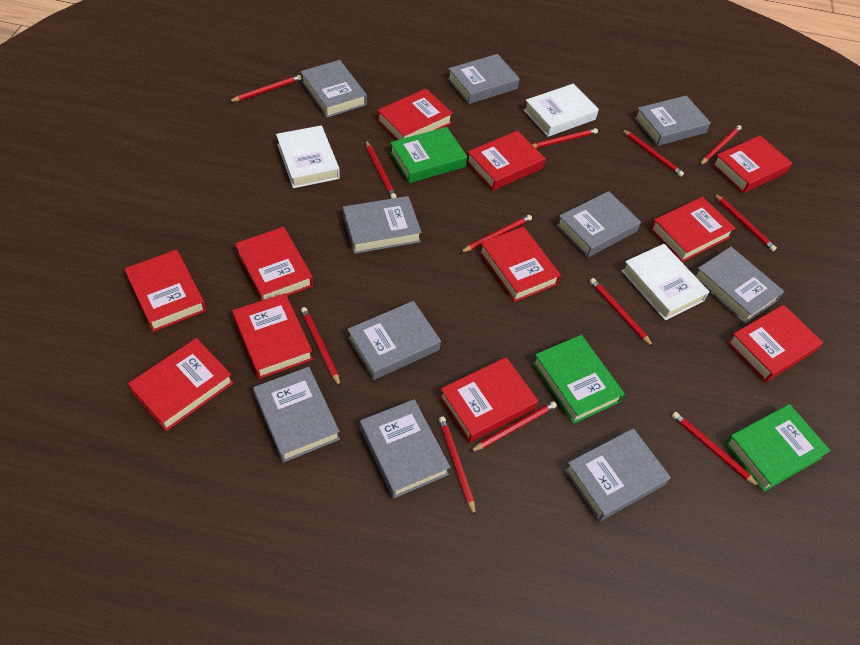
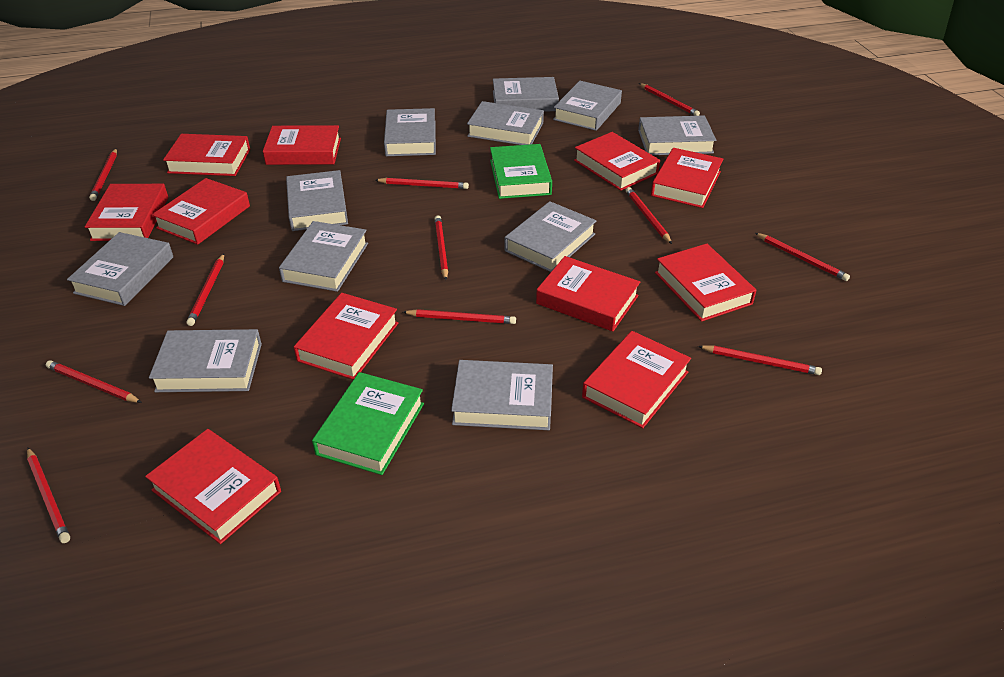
green book: [390,127,467,183] [533,335,625,424] [725,404,831,492] = 3 -> [312,372,424,475] [490,144,552,199] = 2
grey book: [253,367,340,463] [301,60,367,118] [343,196,422,254] [347,301,441,380] [360,399,450,499] [447,54,520,104] [556,191,641,258] [564,428,671,521] [634,95,711,146] [695,247,784,324] = 10 -> [67,232,173,306] [149,329,262,392] [279,221,368,292] [286,170,348,231] [384,108,436,156] [451,360,553,430] [467,101,544,145] [493,77,559,112] [505,201,596,272] [553,81,622,131] [638,115,716,155] = 11
red pencil: [229,75,302,102] [301,307,341,387] [365,140,397,199] [438,416,476,517] [460,215,532,253] [470,401,557,452] [532,128,598,148] [590,278,653,347] [622,129,684,177] [672,412,760,487] [700,125,742,165] [714,193,777,251] = 12 -> [27,448,70,543] [46,360,142,403] [89,148,117,201] [187,254,224,326] [376,178,469,189] [403,309,516,324] [435,215,448,280] [626,187,672,244] [639,83,700,116] [698,346,822,375] [755,233,850,281] = 11
white book: [276,126,340,188] [524,84,599,137] [621,244,709,320] = 3 -> none = 0

